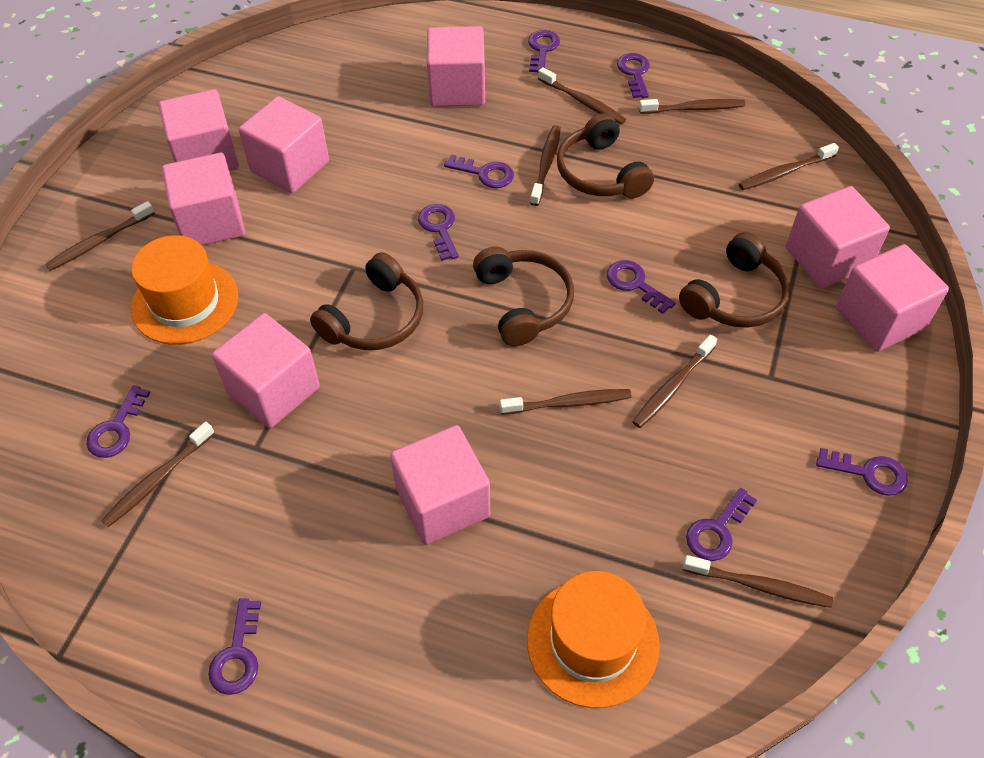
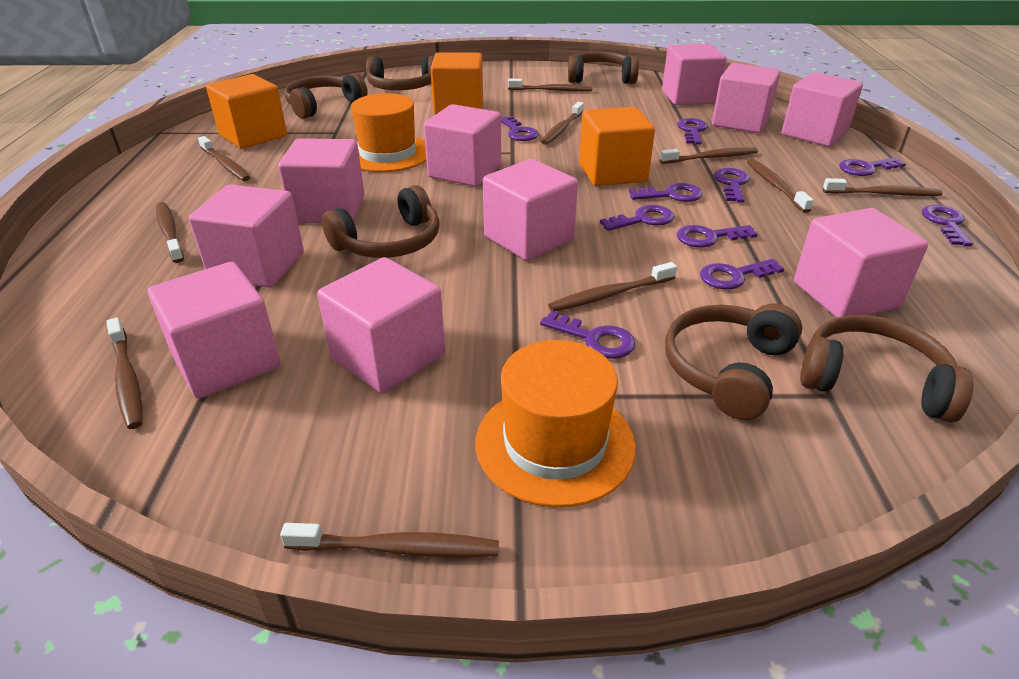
brown headphones: [310,252,423,350] [473,247,574,346] [557,113,654,198] [679,232,791,328] = 4 -> [284,73,368,119] [322,185,440,258] [366,56,434,90] [568,51,639,84] [665,303,802,420] [800,315,974,422] = 6
brown toothbrush: [45,201,155,271] [101,422,215,527] [500,389,631,415] [530,125,561,206] [538,67,626,124] [633,335,717,428] [639,99,745,114] [683,555,833,608] [739,143,839,190] = 9 -> [107,317,143,429] [156,202,184,263] [198,136,250,181] [280,523,499,557] [508,78,593,92] [541,102,584,145] [548,262,677,312] [660,147,758,164] [747,159,814,213] [823,178,942,196] = 10
orange cube: none = 0 -> [206,74,287,149] [430,52,483,114] [579,107,655,186] = 3
pink cube: [158,89,239,171] [162,153,245,245] [212,313,320,428] [239,96,329,193] [390,425,490,545] [427,26,485,107] [786,186,890,288] [836,244,949,352] = 8 -> [147,262,281,399] [189,184,304,288] [278,138,365,223] [317,257,445,394] [424,104,501,187] [483,159,578,261] [662,44,726,105] [712,63,781,133] [782,72,863,147] [794,208,928,318] = 10
purple key: [86,385,150,458] [208,598,261,695] [418,204,459,261] [444,154,514,188] [528,30,560,72] [607,260,676,314] [617,53,650,98] [686,488,757,561] [816,448,908,496] = 9 -> [501,116,539,141] [540,311,636,359] [600,205,674,231] [629,183,703,202] [677,118,708,144] [677,225,758,248] [700,259,784,290] [714,168,750,202] [839,157,906,176] [922,205,973,246] = 10

